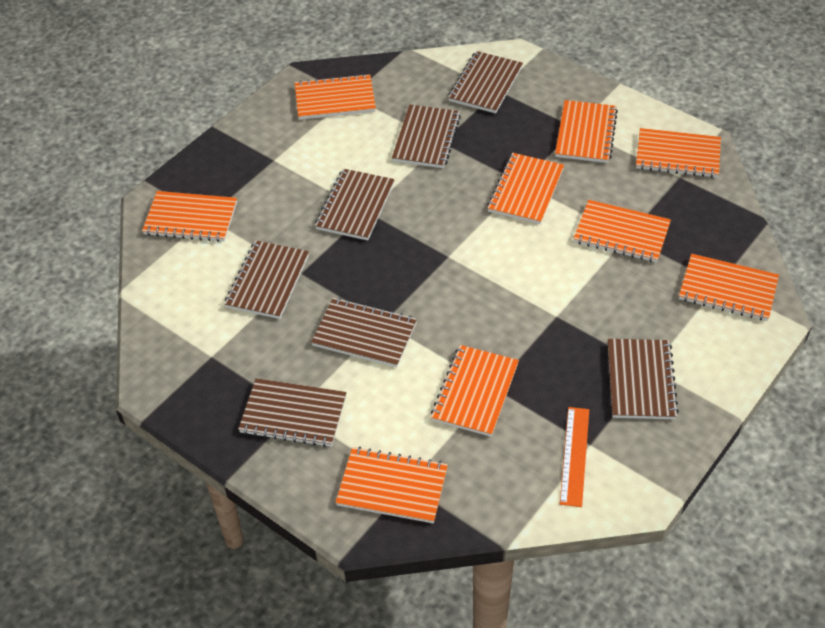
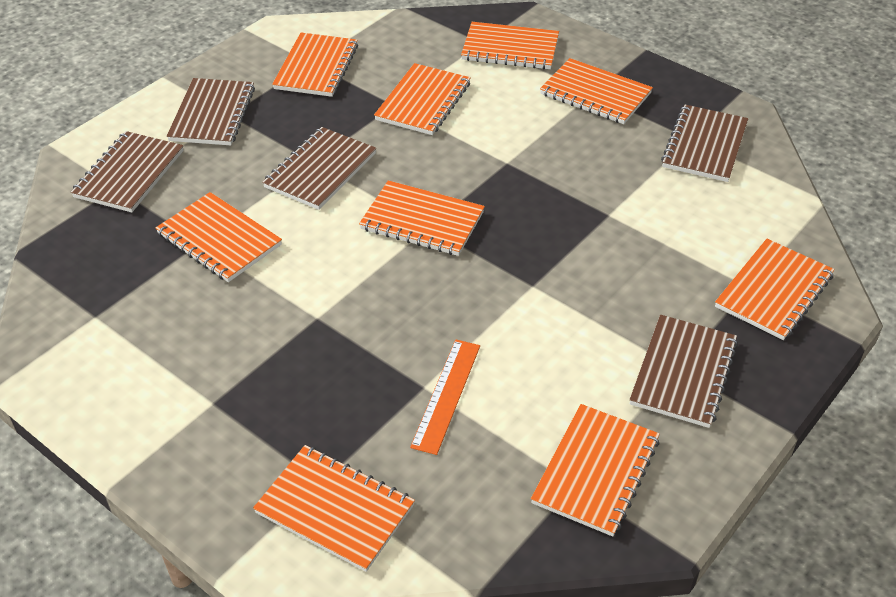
brown notebook: [224,241,309,319] [238,378,347,447] [311,298,417,368] [315,169,395,240] [392,104,461,168] [448,51,523,113] [608,339,679,419] = 7 -> [71,131,184,212] [167,78,255,145] [262,127,376,210] [629,315,738,428] [661,105,748,182] = 5

